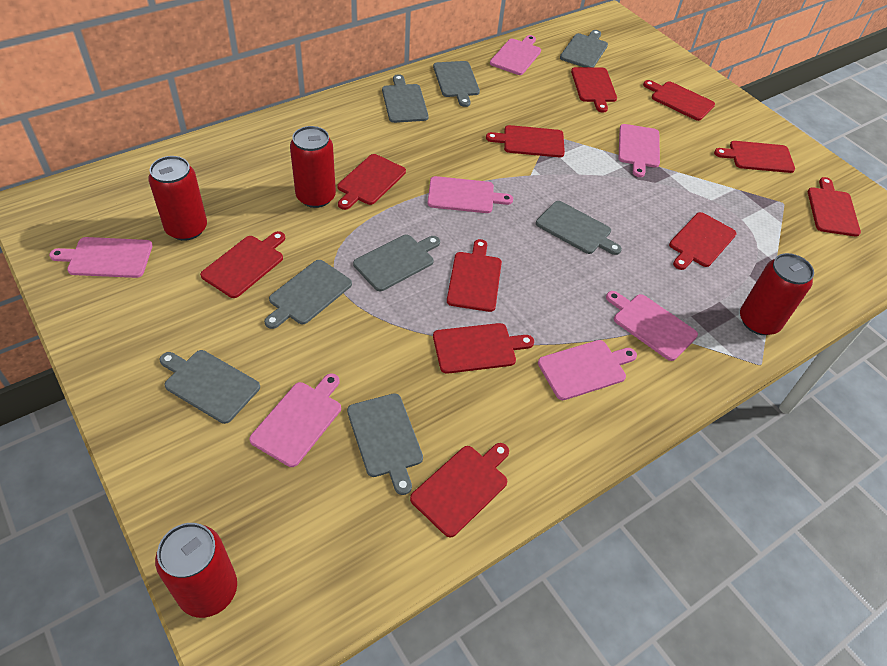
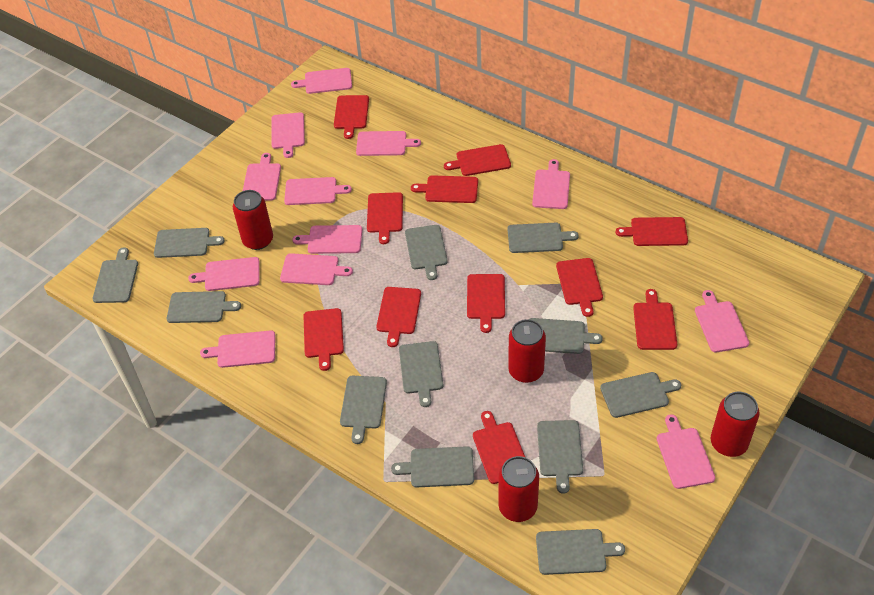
grey cutting board: [159,350,260,424] [264,260,352,329] [347,393,423,495] [353,235,440,291] [382,74,429,123] [433,61,480,107] [536,201,622,255] [560,30,608,67] = 8 -> [92,247,138,303] [154,228,225,258] [167,291,241,323] [340,376,387,444] [391,446,474,488] [399,341,443,407] [405,225,448,280] [507,223,579,253] [530,318,603,354] [536,529,625,575] [537,420,583,494] [600,372,681,418] = 12
pink cutting board: [49,237,153,278] [249,374,341,467] [427,176,513,213] [490,35,541,75] [538,340,637,400] [606,291,698,361] [618,124,660,177] = 7 -> [188,257,260,291] [200,330,275,368] [243,153,281,201] [272,112,305,158] [280,253,353,285] [284,177,352,205] [291,68,352,94] [292,225,362,254] [356,131,421,156] [532,159,570,209] [656,414,715,489] [695,290,749,352] = 12

